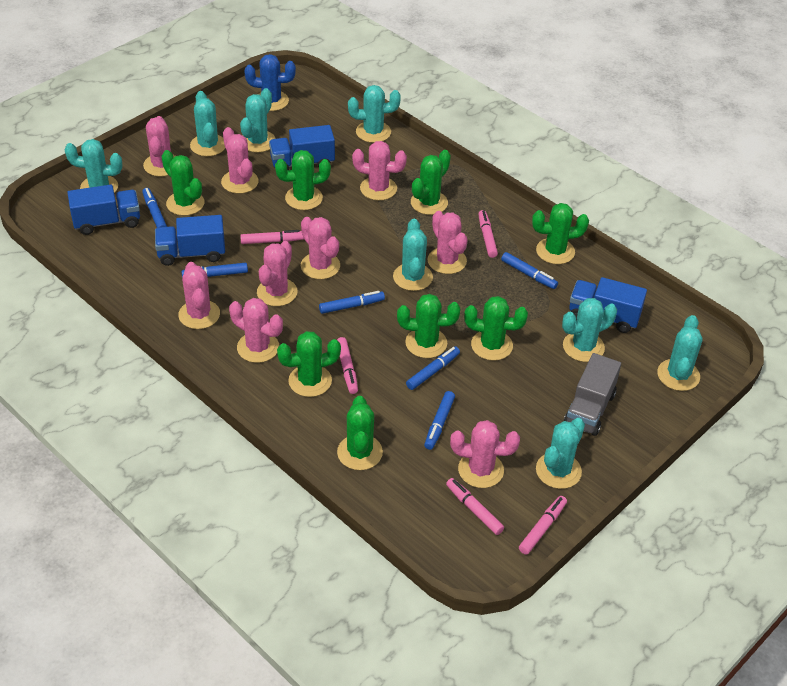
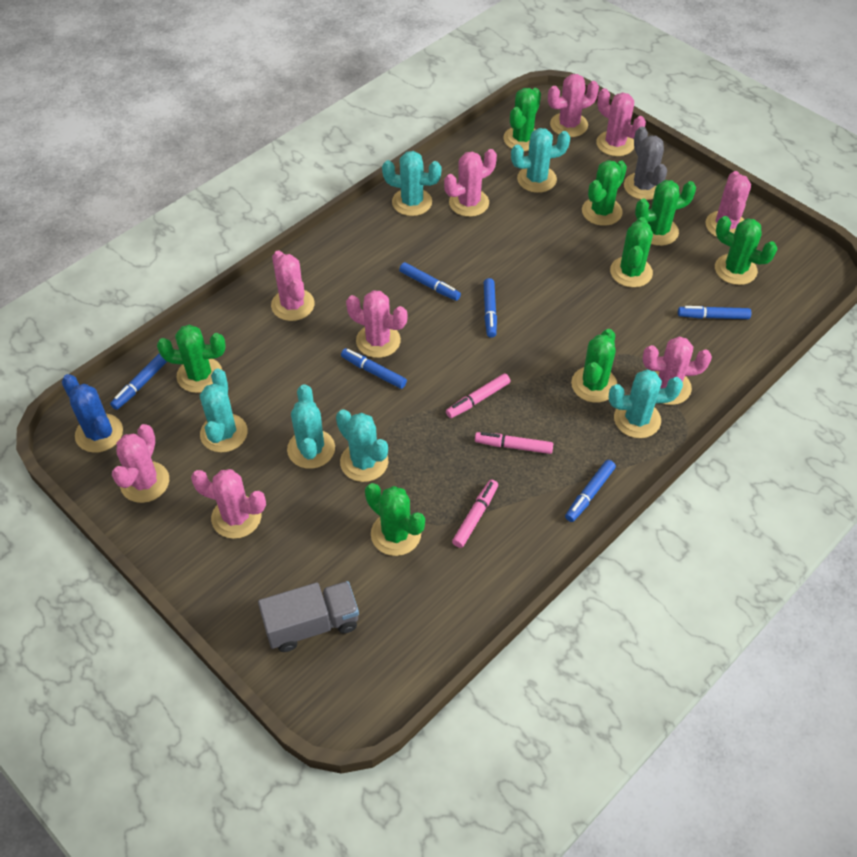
blue truck: [67,185,140,235] [155,215,225,266] [269,125,335,170] [569,277,647,333] = 4 -> none = 0
grey cactus: none = 0 -> [624,126,667,200] = 1
pink marker: [240,230,304,244] [337,337,358,394] [446,478,504,535] [478,210,498,258] [519,496,567,555] = 5 -> [446,373,511,418] [452,480,498,548] [475,432,553,454] = 3
turquoise cactus: [64,139,123,193] [190,91,225,156] [240,88,276,153] [348,85,401,143] [393,219,433,291] [536,418,585,489] [562,298,617,362] [657,315,703,391] = 8 -> [200,369,248,452] [287,384,335,469] [336,409,388,482] [382,151,441,216] [511,128,570,193] [609,369,683,438] = 6

